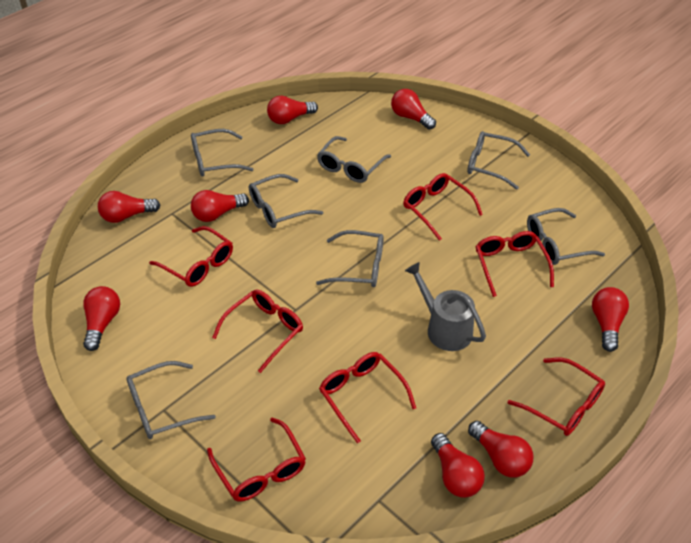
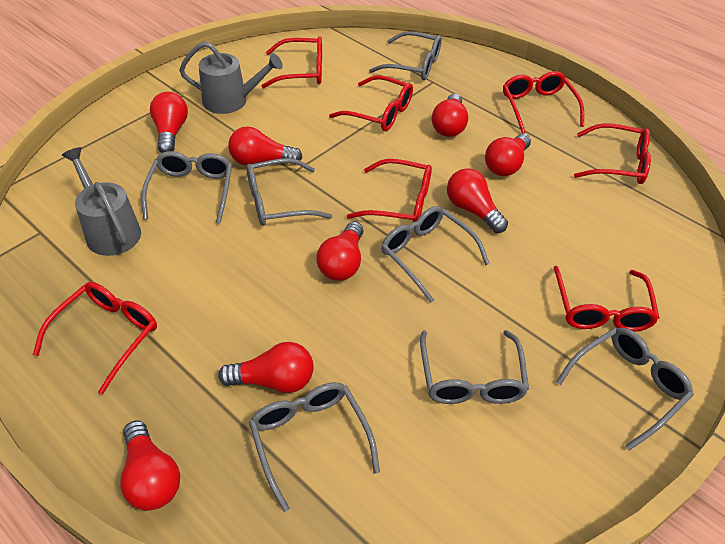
grey watering can: [405,262,486,351] = 1 -> [62,147,141,256] [179,41,283,114] = 2

